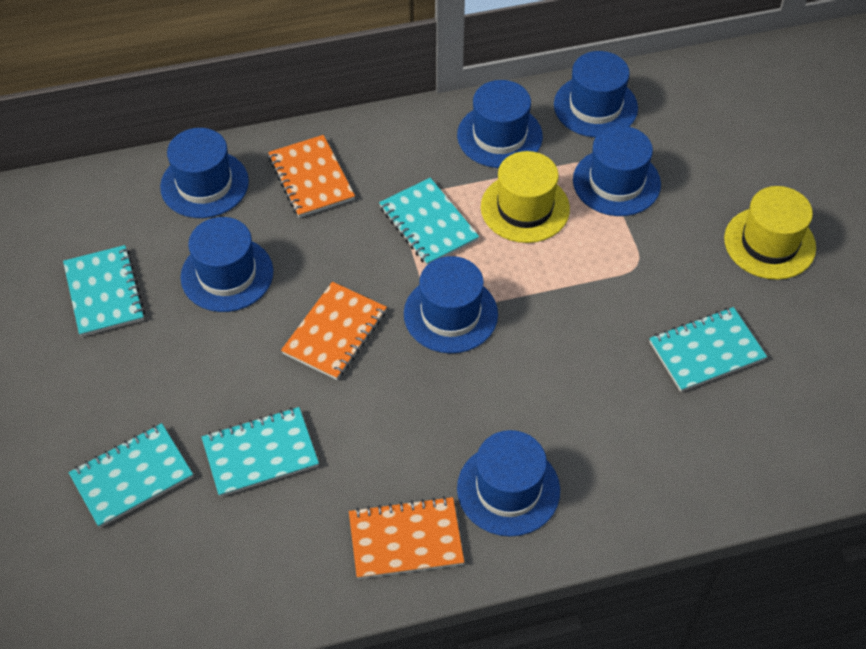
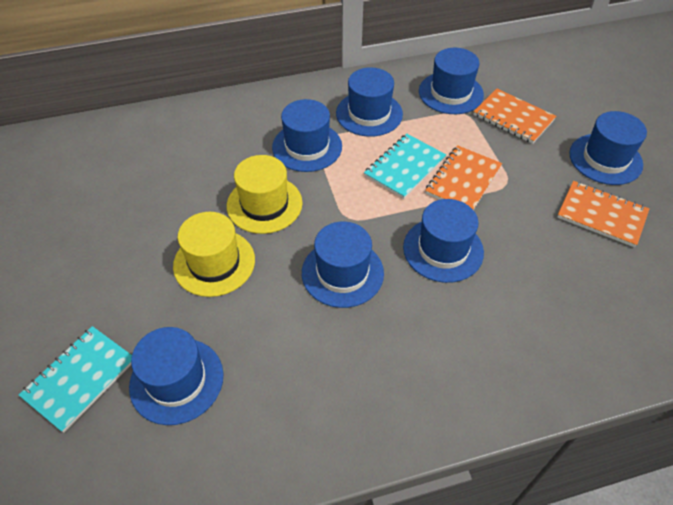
turquoise notebook: [63,245,145,337] [68,423,193,528] [202,407,319,497] [379,178,479,265] [649,307,767,392] = 5 -> [19,326,132,433] [364,134,446,199] = 2

